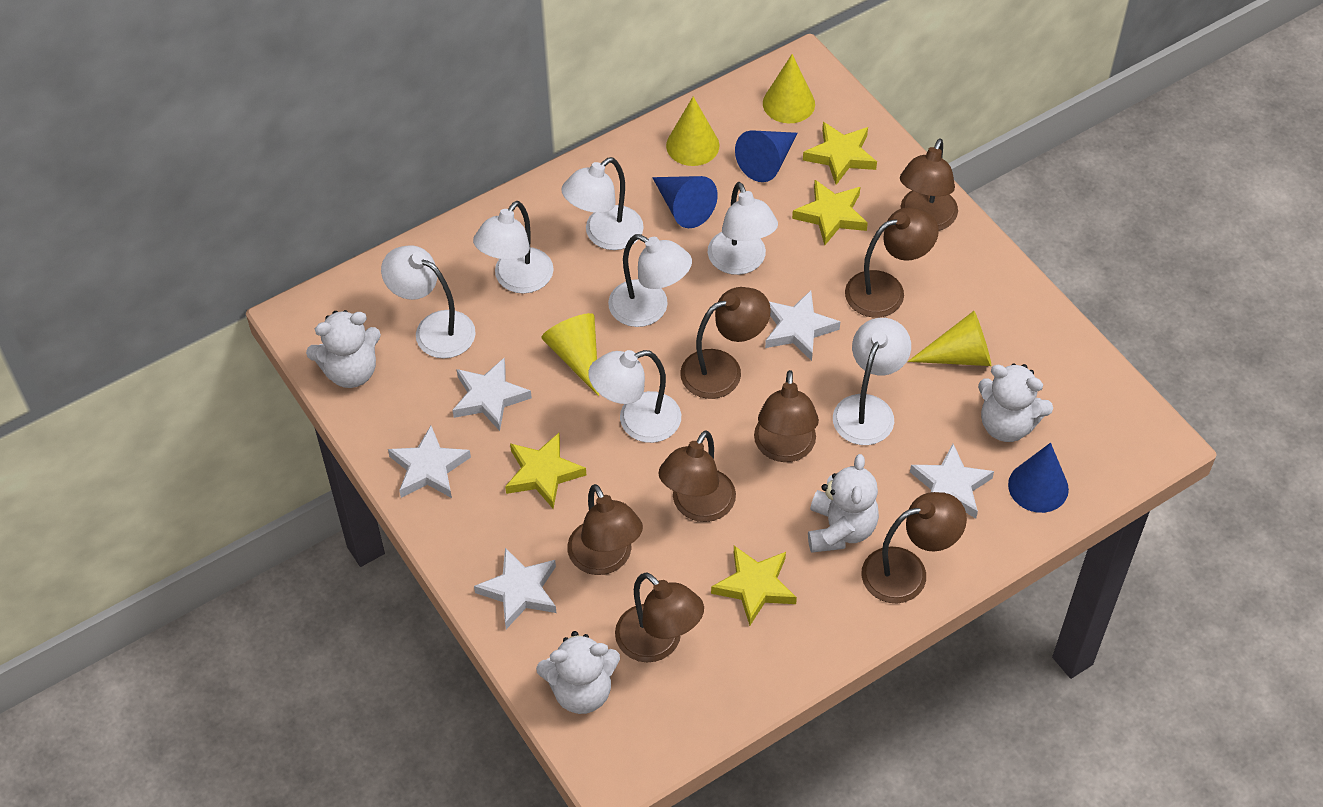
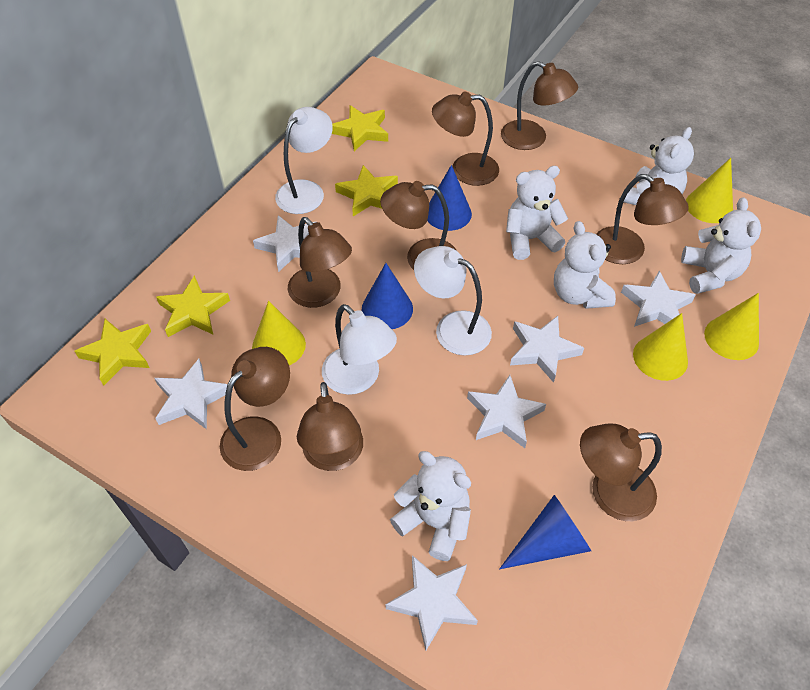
white lamp: [381,245,476,358] [473,201,554,294] [562,157,644,250] [588,350,681,443] [608,234,692,327] [708,182,778,275] [833,318,911,445] = 7 -> [275,107,333,214] [322,304,397,395] [414,246,492,356] = 3
white star: [388,426,471,498] [452,358,532,431] [474,548,556,629] [765,290,840,361] [910,444,994,519] = 5 -> [154,359,228,430] [253,215,316,272] [385,555,478,650] [467,375,546,448] [510,316,584,383] [621,271,696,327] = 6
white teddy bear: [306,310,381,388] [536,631,620,714] [808,454,879,553] [978,363,1053,442] = 4 -> [390,451,471,561] [506,166,568,260] [554,221,616,309] [624,127,694,205] [681,197,761,294] = 5

